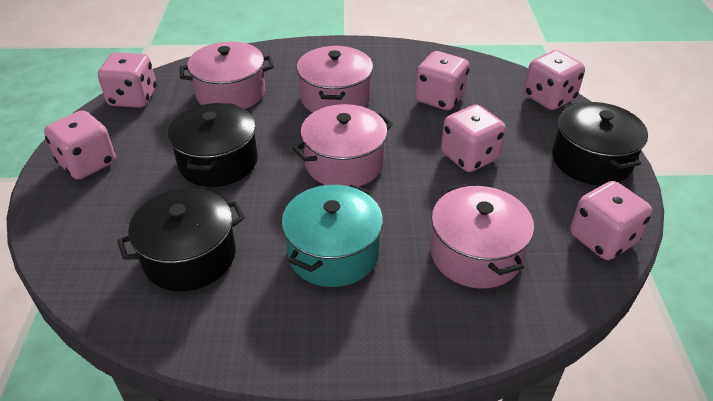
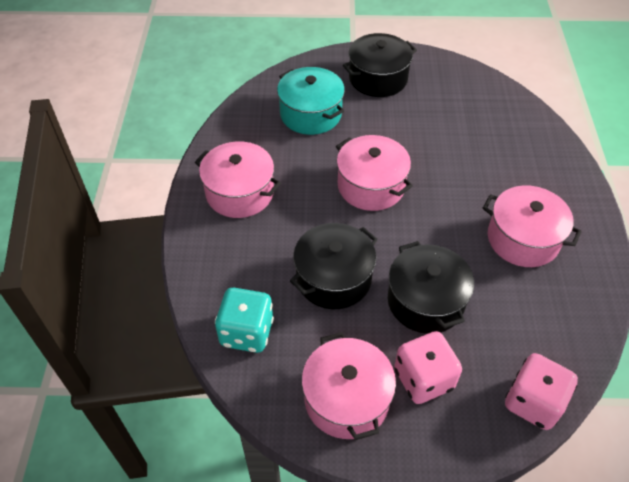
pink dice: [44,110,116,180] [98,52,156,108] [415,51,469,110] [441,105,506,172] [524,50,585,110] [570,181,652,260] = 6 -> [394,331,462,404] [505,353,578,430] = 2
turquoise dice: none = 0 -> [215,288,274,353] = 1

